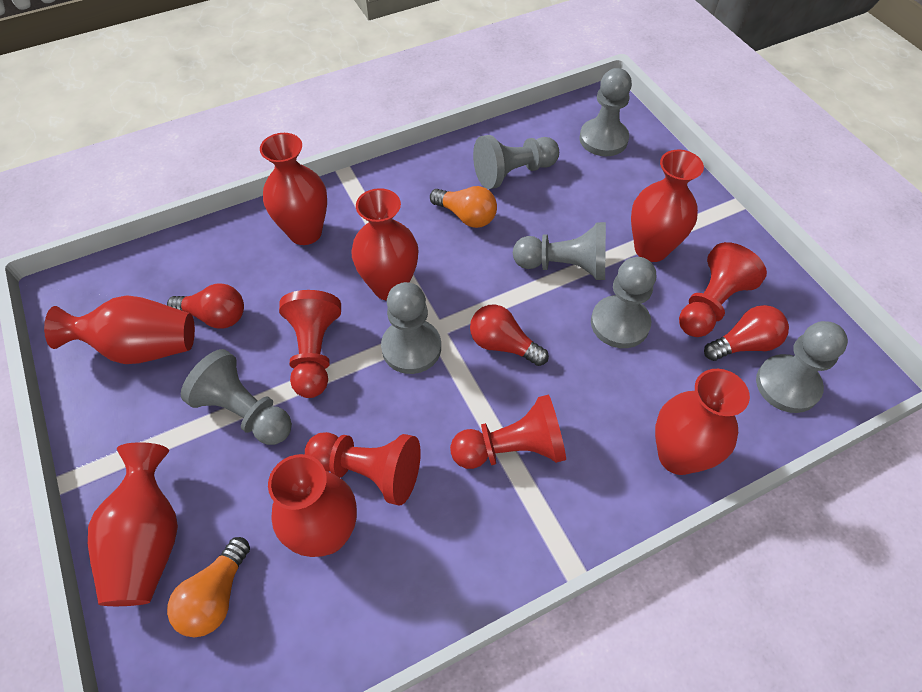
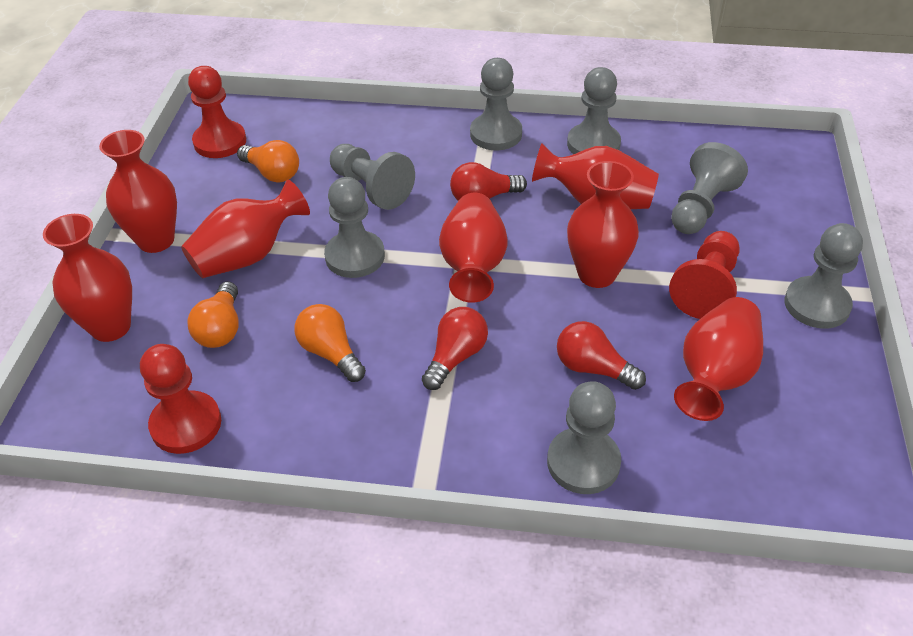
orange light bulb: [167,537,250,637] [430,186,497,228] = 2 -> [187,282,239,348] [237,140,299,182] [295,304,366,382] = 3
red pawn: [279,290,341,398] [305,432,421,506] [450,394,566,469] [679,242,767,337] = 4 -> [140,344,221,454] [188,66,246,158] [669,231,740,319] = 3

